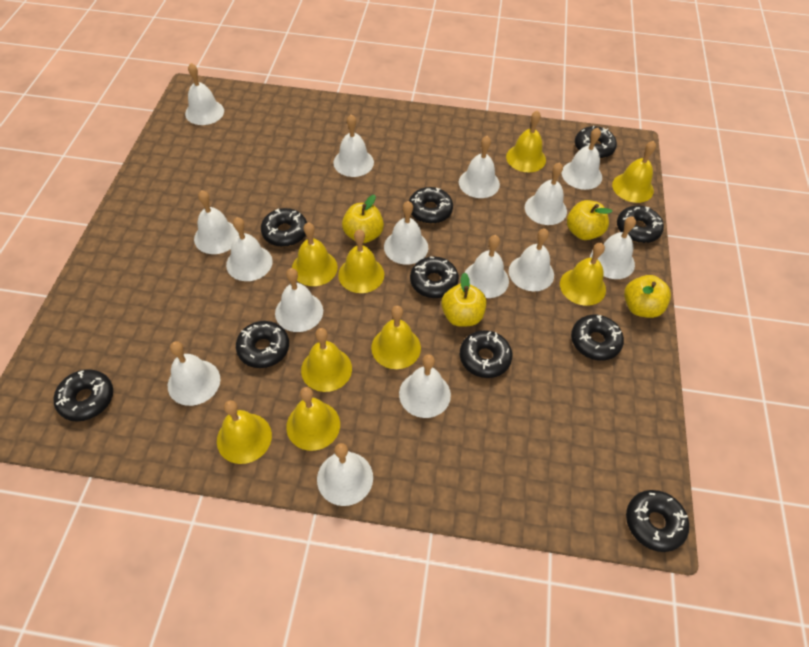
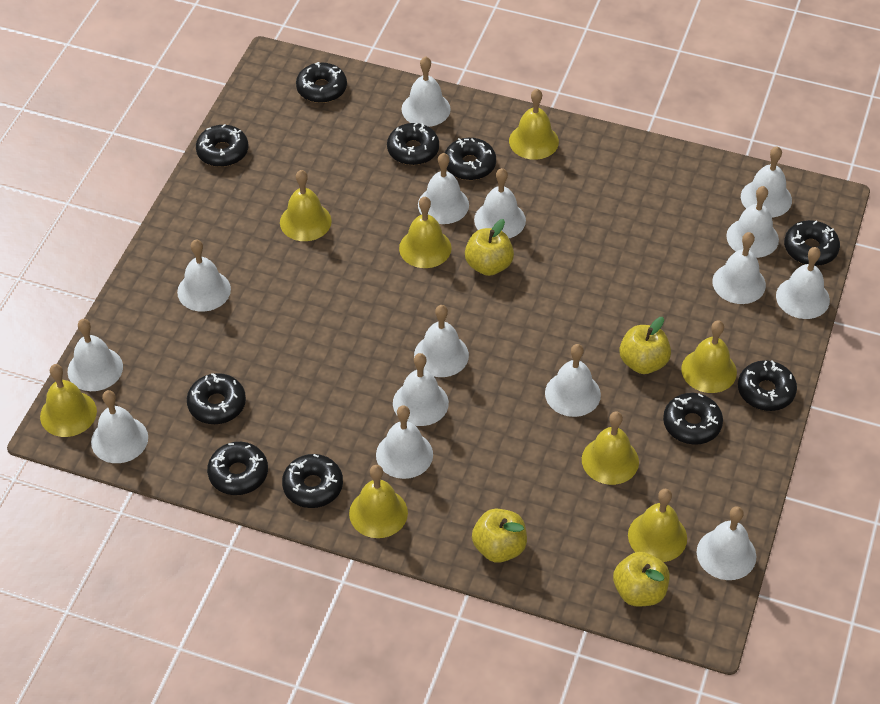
yellow bell: [217,400,272,464] [286,387,340,451] [292,222,338,286] [301,328,352,392] [338,230,384,293] [371,306,421,369] [506,110,546,172] [560,243,606,306] [612,141,656,203] = 9 -> [40,364,97,437] [280,170,332,241] [349,465,408,538] [399,197,452,268] [509,89,559,160] [582,411,639,485] [628,489,687,562] [681,320,737,393] = 8

